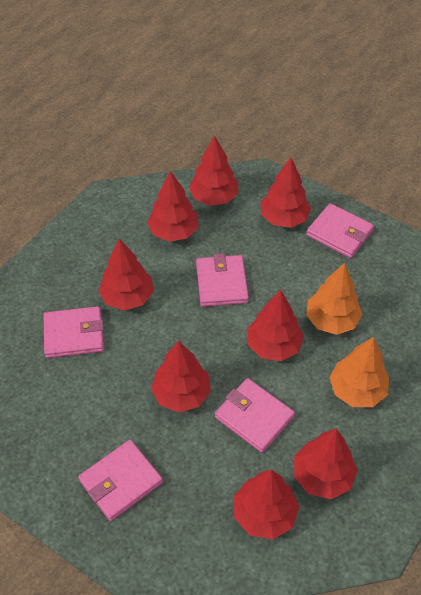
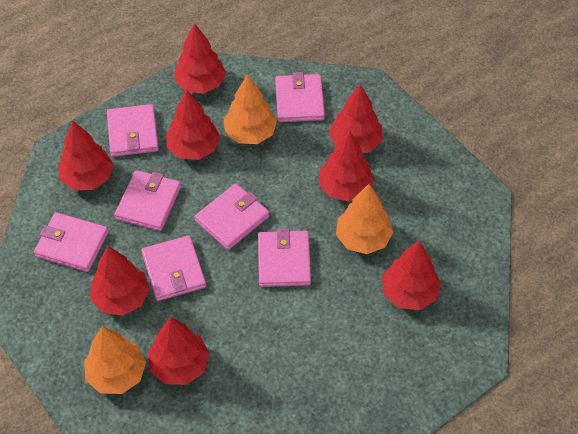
orange tree: [306,263,363,335] [330,337,389,407] = 2 -> [84,326,146,394] [224,74,277,144] [336,184,393,254] = 3
pink wallet: [43,306,104,358] [78,440,163,521] [196,254,249,307] [215,378,295,453] [306,203,374,258] = 5 -> [34,212,108,272] [107,104,159,157] [115,170,181,231] [141,235,206,301] [195,183,269,250] [258,228,311,287] [275,72,325,122] = 7

